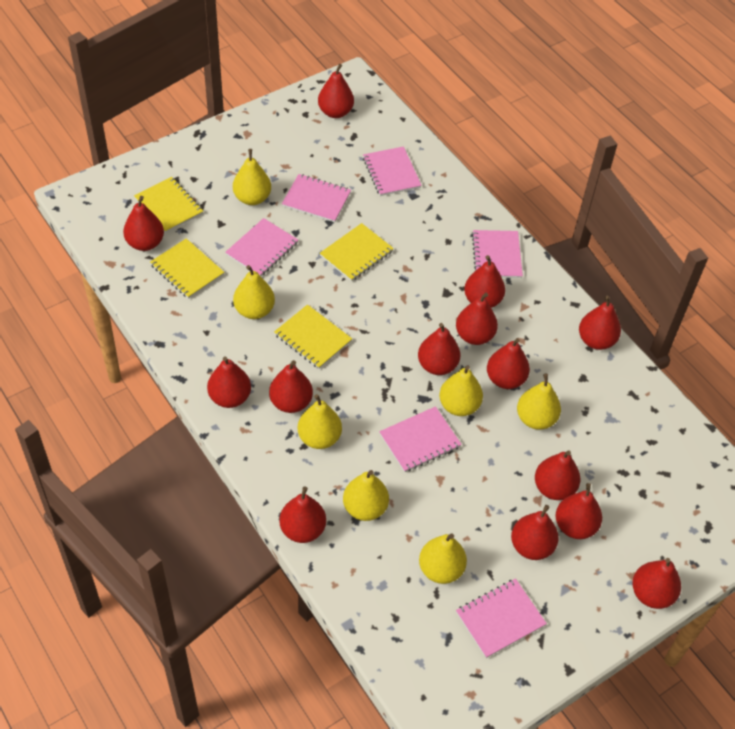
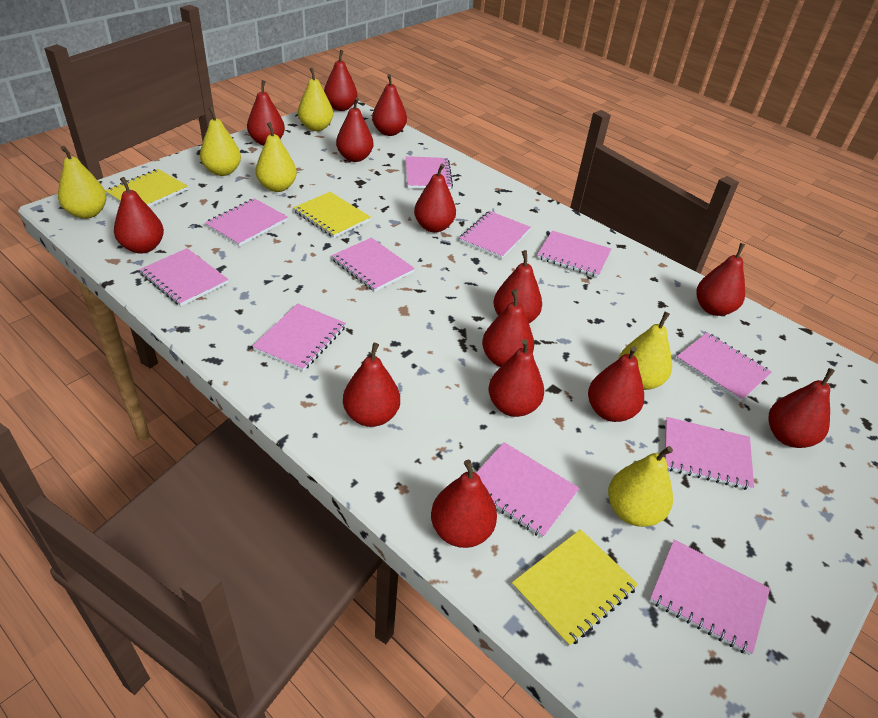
pink notebook: [225,218,298,277] [282,174,351,222] [363,146,422,196] [379,406,462,472] [456,578,547,658] [472,230,523,278] = 6 -> [139,248,228,306] [205,198,288,246] [252,303,346,371] [331,238,415,292] [406,156,453,190] [460,211,531,259] [476,442,580,538] [537,231,611,278] [649,540,770,655] [664,417,754,490] [676,333,772,402] = 11
yellow notebook: [134,177,203,233] [150,238,224,299] [274,304,352,369] [320,223,394,281] = 4 -> [105,169,188,207] [293,192,371,238] [512,529,638,647] = 3
yellow pear: [233,149,271,205] [233,265,275,319] [298,394,342,449] [343,470,389,521] [419,533,467,584] [439,365,483,416] [517,374,561,430] = 7 -> [58,146,107,219] [200,107,241,176] [255,122,297,192] [298,68,333,131] [608,446,673,527] [619,312,672,390] = 6

